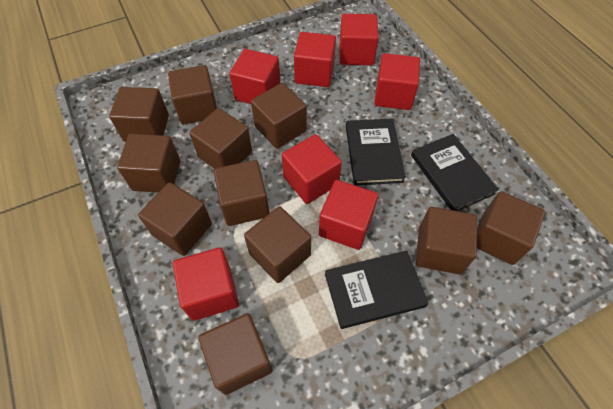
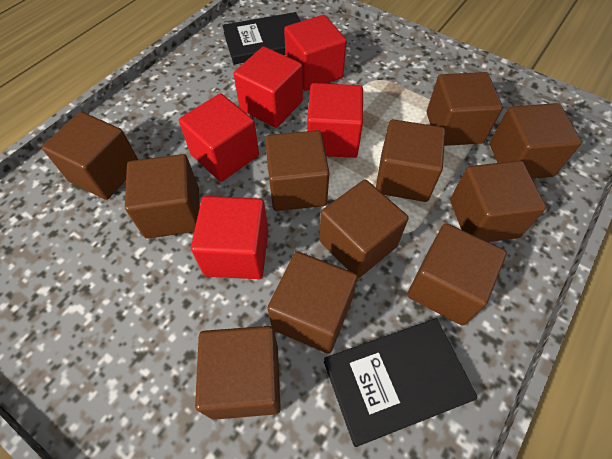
black book: [325,251,428,329] [346,118,406,186] [411,134,499,211] = 3 -> [222,12,301,64] [324,318,478,447] = 2
red cube: [173,247,239,321] [230,49,280,104] [282,134,342,204] [294,32,336,87] [319,180,378,250] [339,14,379,65] [374,53,420,110] = 7 -> [179,93,259,182] [191,196,268,279] [234,46,303,128] [284,15,347,91] [307,83,363,158] = 5

